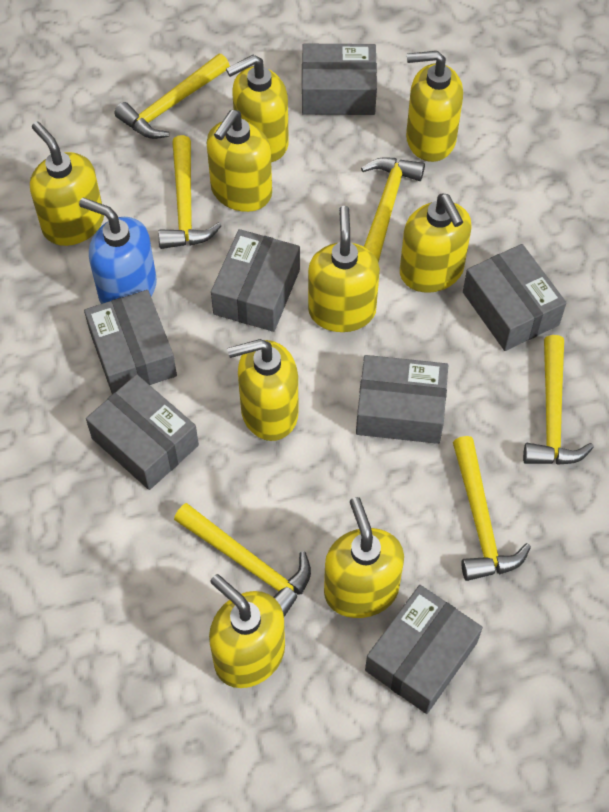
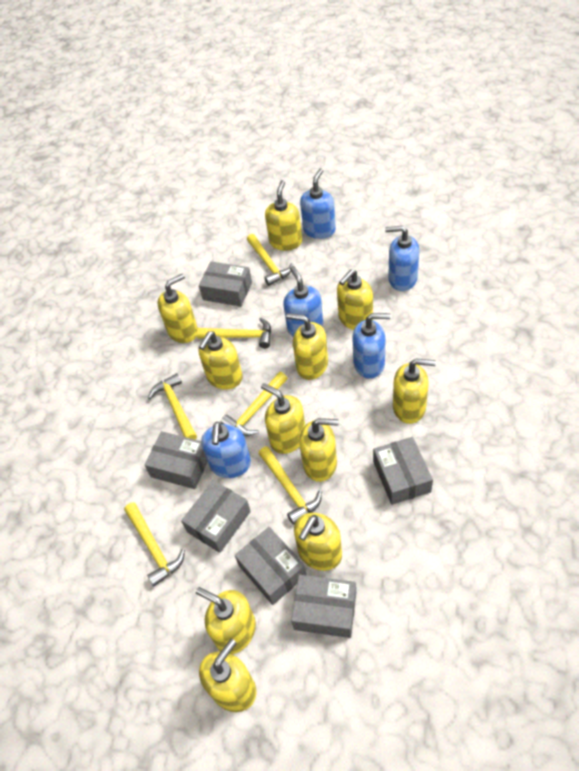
blue soap dispenser: [79,198,157,304] = 1 -> [201,422,251,478] [283,266,323,337] [300,168,336,239] [353,313,391,379] [385,226,419,291] = 5
grey box: [84,290,177,394] [86,374,199,490] [211,229,300,332] [302,44,377,115] [356,355,448,444] [365,585,483,714] [463,244,566,351] = 7 -> [144,431,208,489] [181,480,251,553] [199,261,252,307] [235,527,307,605] [291,575,356,638] [373,437,433,505] = 6
yellow soap dispenser: [30,121,104,246] [207,110,272,212] [209,574,285,688] [226,55,289,162] [227,339,298,441] [308,206,380,332] [324,497,404,618] [400,194,472,293] [406,51,463,162] = 9 -> [158,274,198,343] [196,587,256,654] [198,331,243,390] [199,639,257,712] [261,383,305,454] [265,180,302,251] [286,313,328,380] [294,513,342,571] [299,418,339,482] [337,269,373,330] [393,359,436,424] = 11

